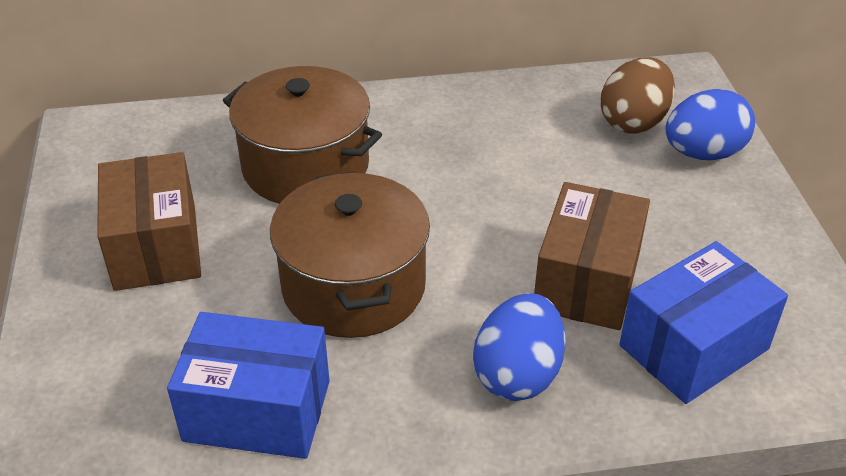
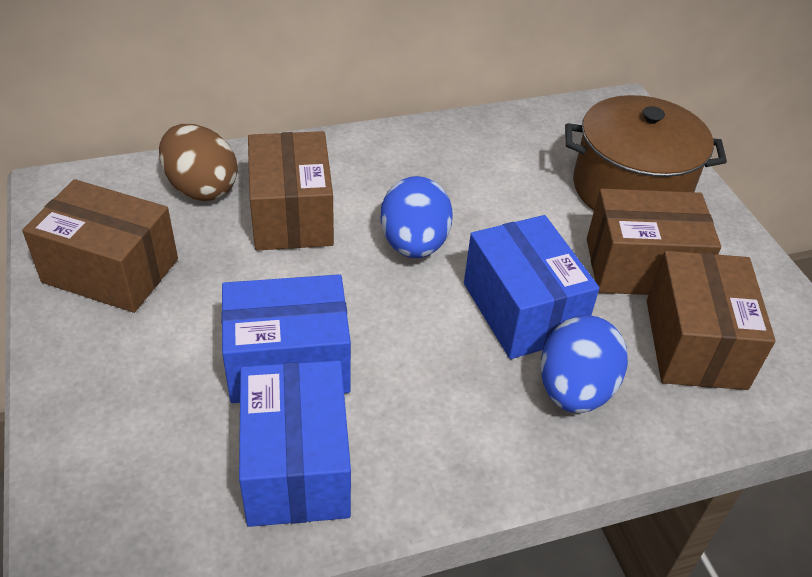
blue box: [167,312,330,459] [619,241,788,404] = 2 -> [221,274,351,403] [239,360,351,527] [464,215,600,359] = 3
brown box: [97,152,201,291] [534,182,650,330] = 2 -> [22,179,178,313] [248,131,334,251] [587,189,721,295] [647,251,776,390] = 4
brown pot: [223,66,382,204] [270,171,430,338] = 2 -> [565,95,727,210] = 1

